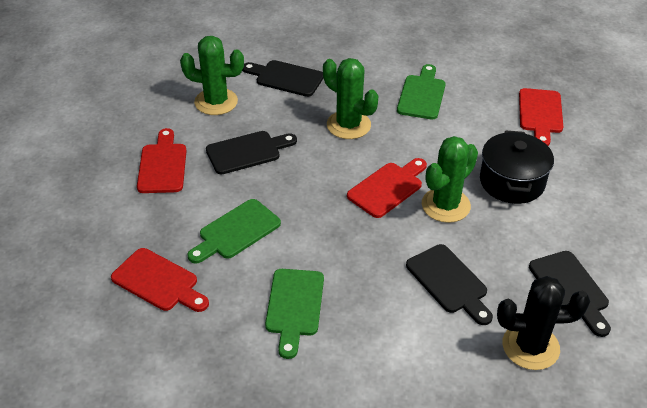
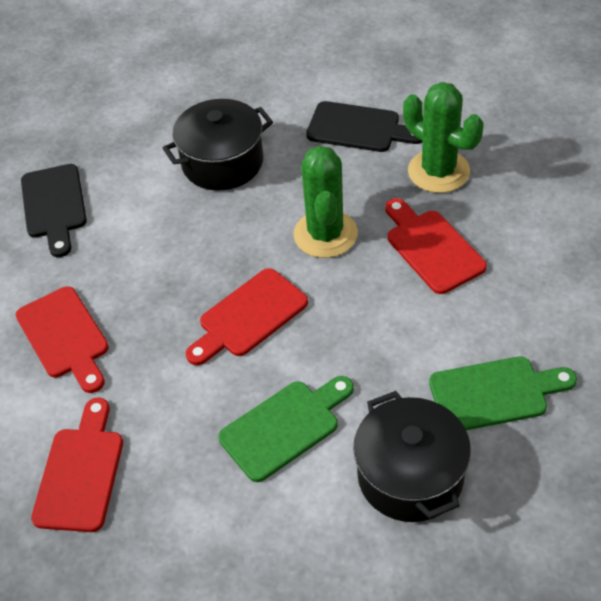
black cactus: [497,276,590,370] = 1 -> none = 0
black cutting board: [206,131,297,175] [242,60,323,97] [406,244,493,325] [529,251,611,337] = 4 -> [21,164,87,257] [306,101,422,152] = 2
black pot: [480,131,554,204] = 1 -> [163,99,273,191] [353,391,471,522] = 2
green cactus: [180,36,244,115] [323,58,378,139] [422,136,478,223] = 3 -> [293,146,358,258] [403,82,483,193] = 2
green cutting board: [188,199,281,264] [265,269,324,359] [397,64,446,120] = 3 -> [218,376,354,482] [429,356,577,430] = 2

